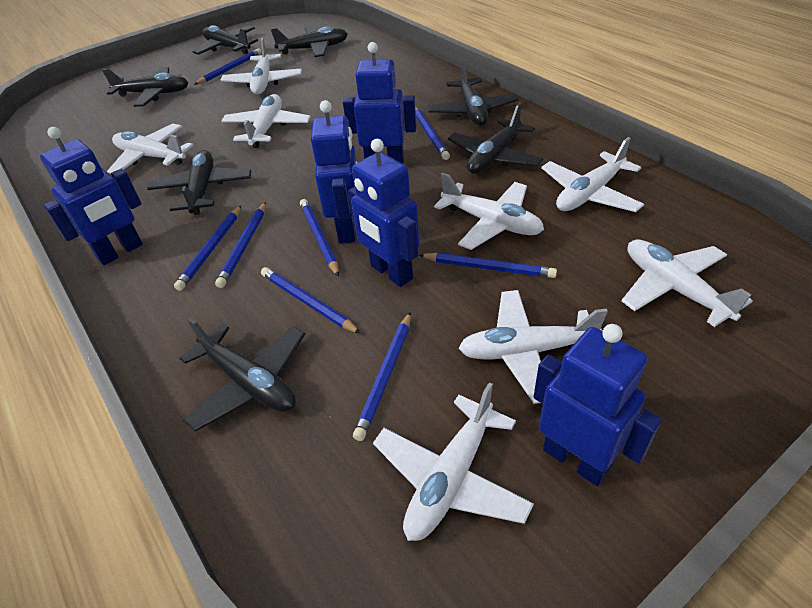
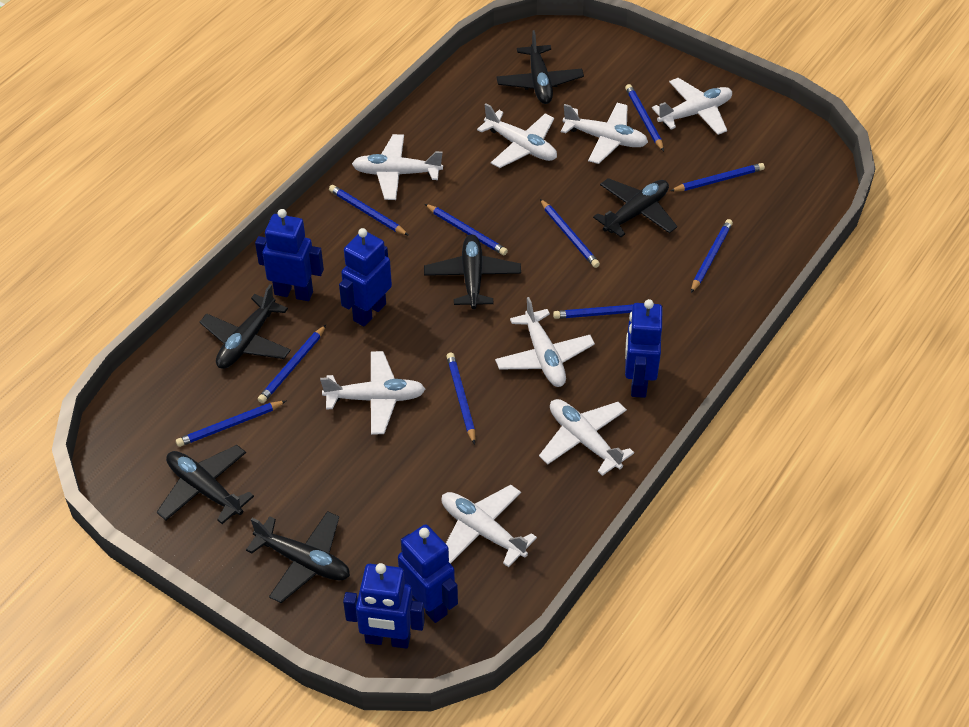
black plane: [102,67,188,107] [147,150,252,215] [179,318,305,432] [193,25,258,55] [271,26,348,57] [427,61,519,126] [448,102,543,174] = 7 -> [157,445,254,524] [200,284,291,369] [246,511,350,603] [424,235,521,309] [496,30,584,104] [593,178,677,237] = 6
blue pencil: [174,206,241,291] [194,48,262,85] [215,202,266,288] [261,267,361,334] [300,199,339,277] [353,312,411,441] [415,107,450,160] [419,253,557,278] = 8 -> [176,401,286,447] [258,325,326,403] [329,185,409,236] [425,204,508,256] [446,353,475,445] [540,199,600,268] [553,305,663,319] [625,84,664,151] [670,163,765,191] [691,219,733,293] = 10

